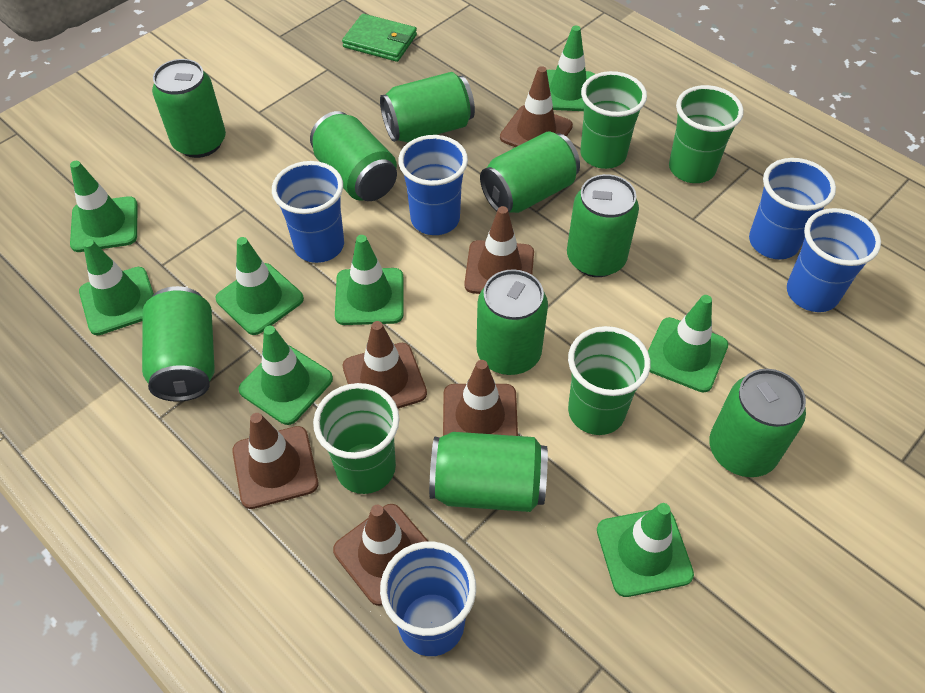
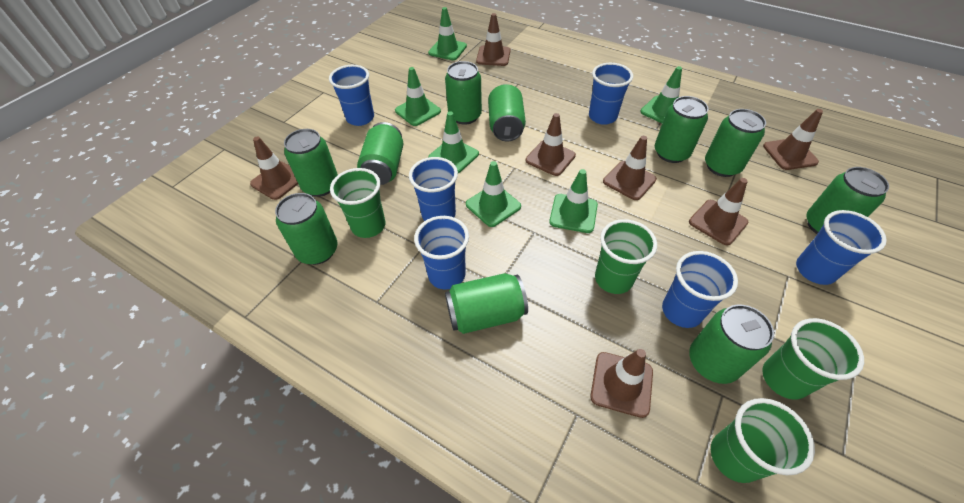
blue cup: [272,161,344,263] [380,541,476,656] [398,135,468,235] [749,158,836,259] [787,208,881,312] = 5 -> [329,65,374,126] [409,157,458,221] [414,216,469,290] [589,63,633,125] [662,251,738,328] [796,210,887,285] = 6
brown traffic cone: [232,413,318,509] [333,504,429,606] [342,321,427,409] [443,360,518,436] [464,206,534,294] [500,66,573,147] = 6 -> [250,136,298,200] [476,13,511,66] [526,113,576,176] [590,349,653,418] [603,136,657,200] [689,178,748,245] [763,109,823,170] = 7
green can: [142,286,215,402] [152,59,226,158] [310,111,397,201] [380,72,475,142] [429,432,548,512] [477,269,548,375] [480,131,580,213] [567,174,639,277] [709,369,806,477] = 9 -> [275,193,338,265] [284,129,338,197] [357,122,403,185] [445,61,482,125] [445,273,528,334] [488,84,526,141] [655,96,708,163] [689,305,774,384] [705,109,766,177] [806,167,889,234] = 10
green traffic cone: [70,161,138,252] [79,239,154,335] [216,237,304,335] [238,326,333,425] [335,235,403,325] [547,26,595,111] [597,503,694,597] [648,295,728,392] = 8 -> [395,67,441,126] [428,7,467,60] [428,111,479,173] [466,161,521,227] [549,169,598,233] [640,66,682,123] = 6
green wallet: [342,14,417,62] = 1 -> none = 0

